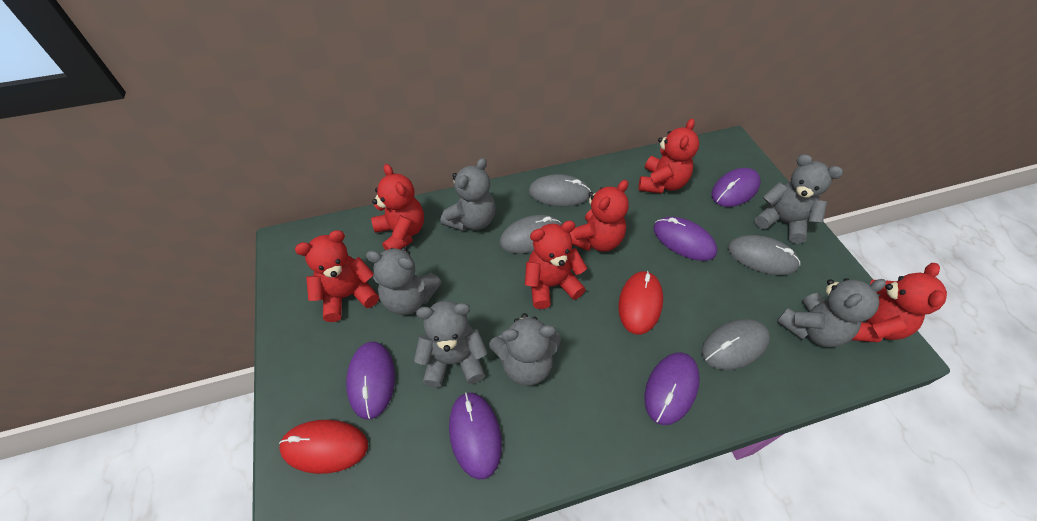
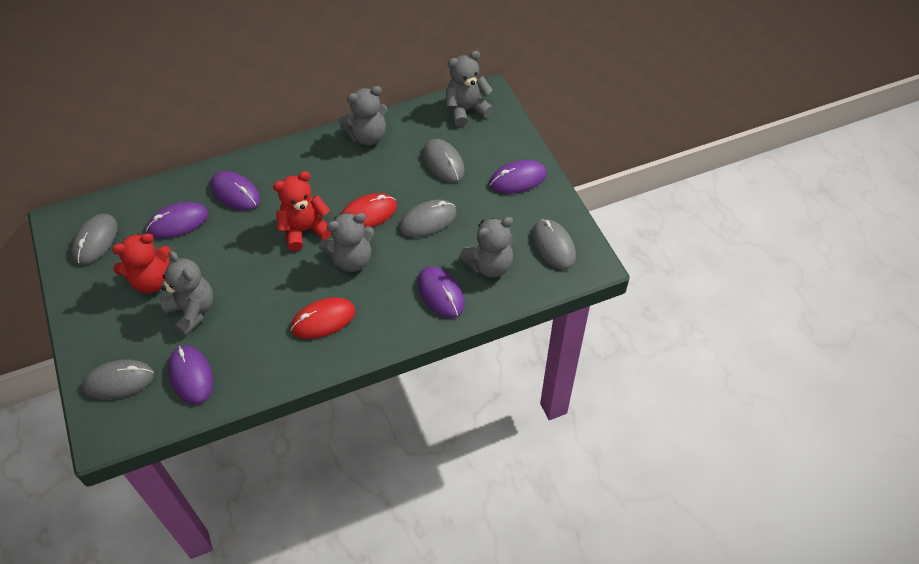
grey mouse: [499,215,561,254] [528,174,591,206] [701,319,770,370] [728,235,800,275] = 4 -> [71,214,118,265] [82,359,154,400] [399,199,457,237] [423,139,465,183] [532,219,576,270] = 5
grey teddy bear: [366,247,442,315] [414,301,488,388] [441,158,496,231] [489,313,561,386] [755,154,843,244] [776,278,886,347] = 6 -> [160,251,214,336] [319,213,374,272] [339,86,388,145] [446,51,494,127] [459,217,514,278] = 5
red teddy bear: [295,230,379,322] [371,164,424,250] [525,221,587,309] [570,180,629,252] [638,119,699,193] [852,263,947,342] = 6 -> [112,233,171,293] [273,171,331,251] = 2

